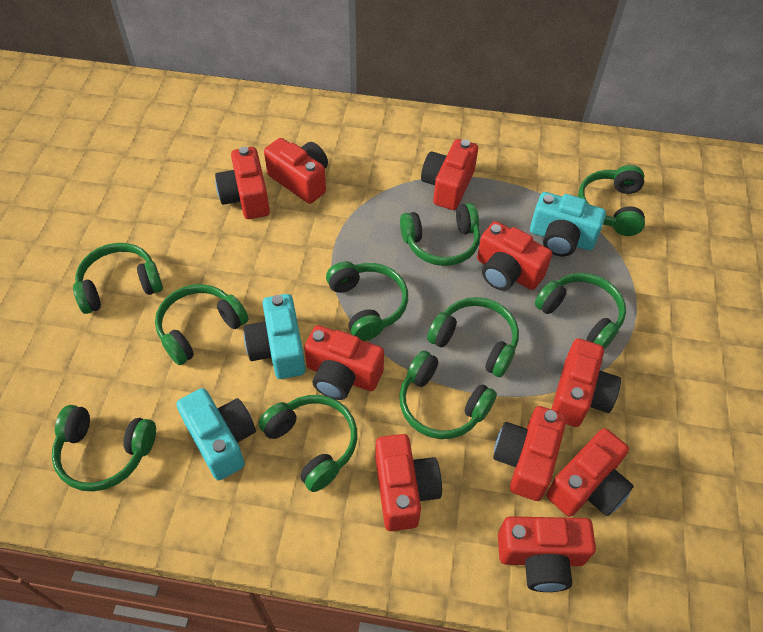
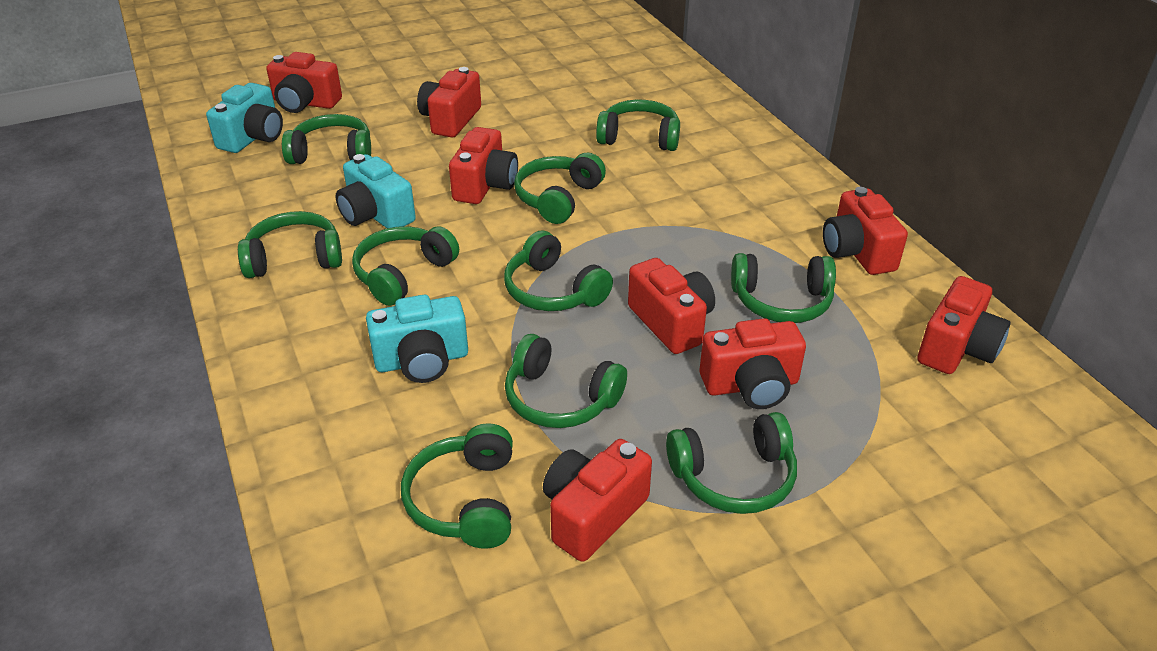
red camera: [215,147,270,219] [264,138,328,204] [304,325,384,400] [375,434,442,531] [421,139,478,210] [477,221,552,291] [493,406,567,501] [498,516,596,592] [546,428,634,517] [551,338,621,427] = 10 -> [266,52,342,113] [417,67,481,137] [449,127,518,204] [543,439,652,562] [628,258,715,354] [700,318,806,409] [823,187,908,275] [918,276,1011,374] = 8

